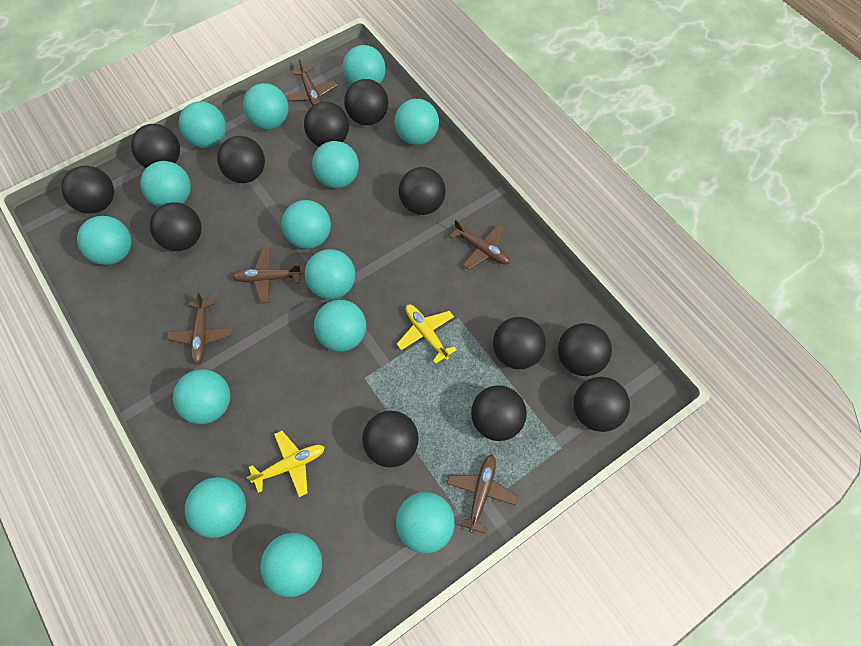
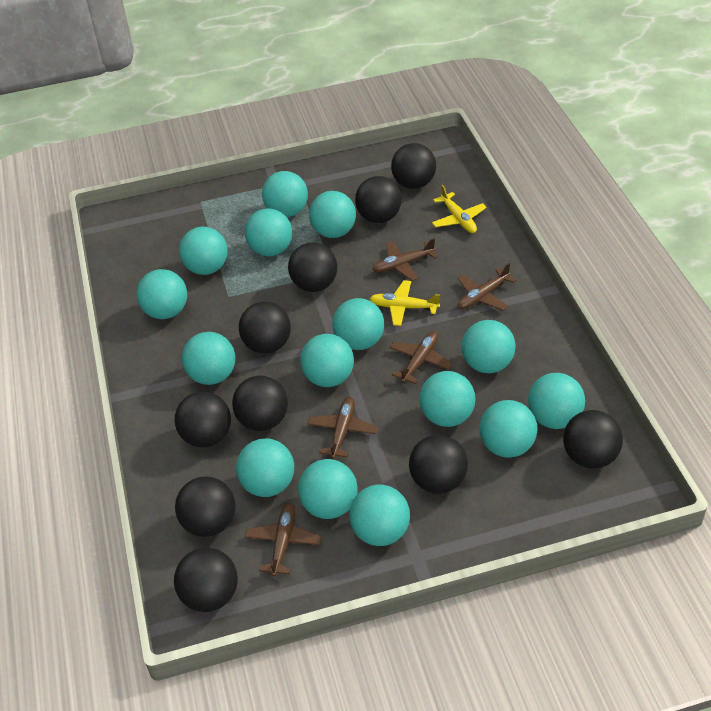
black ball: [61,166,114,214] [131,124,180,168] [150,202,202,251] [217,136,265,183] [304,102,349,147] [344,79,388,125] [362,410,419,468] [399,167,446,215] [471,385,527,441] [493,317,546,369] [558,323,612,376] [573,377,630,432] = 12 -> [174,548,238,612] [175,391,231,447] [175,476,235,537] [232,376,288,431] [239,302,291,354] [288,242,337,292] [355,176,402,223] [391,143,436,189] [409,435,468,494] [563,410,623,469] = 10
turquoise ball: [77,216,131,265] [140,161,191,207] [173,369,230,424] [179,101,226,148] [185,477,246,538] [243,83,289,130] [260,533,322,597] [282,200,331,249] [305,249,355,299] [312,141,359,188] [314,300,366,352] [343,45,386,85] [394,99,439,145] [396,492,455,554] = 14 -> [137,269,187,319] [179,227,228,275] [182,332,235,385] [236,438,294,497] [245,208,293,256] [262,171,308,217] [298,459,357,519] [300,334,354,387] [309,191,356,238] [332,298,384,350] [349,484,410,546] [419,371,476,427] [461,320,516,373] [480,400,538,458] [528,373,585,429] = 15

